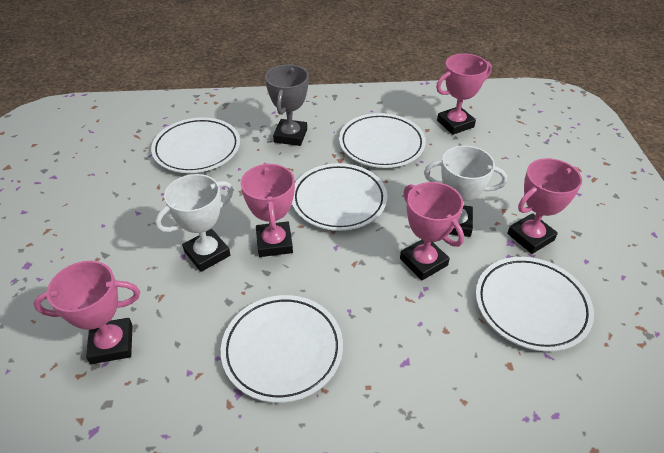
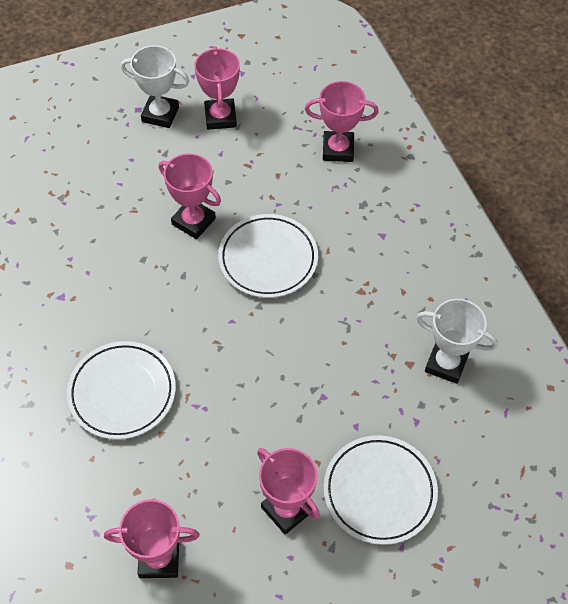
grey trophy: [265,64,309,146] = 1 -> none = 0
white plate: [151,117,240,173] [221,295,343,403] [292,163,387,231] [339,113,426,168] [476,257,594,352] = 5 -> [67,341,176,440] [218,214,318,298] [323,435,438,545] = 3

